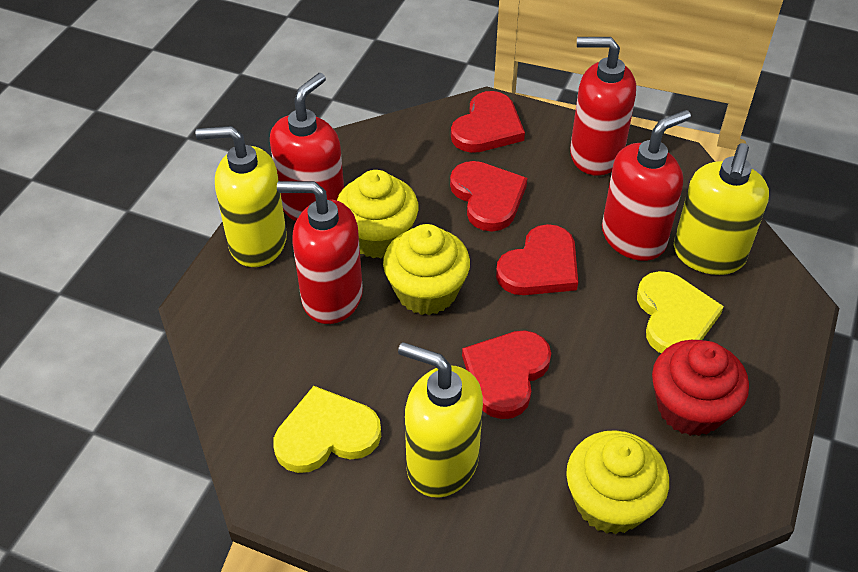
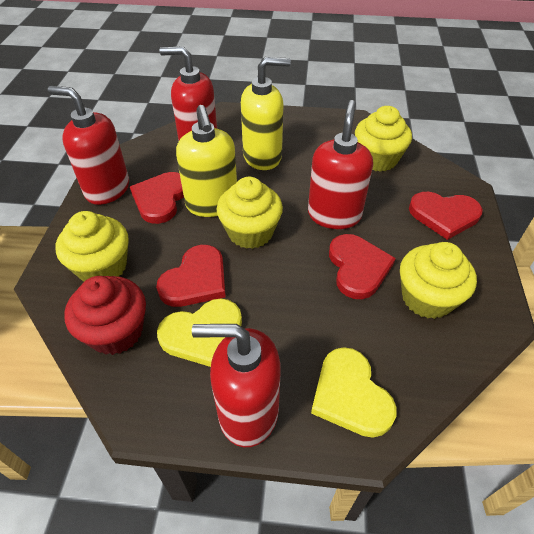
yellow cupcake: [337,170,419,259] [383,224,470,315] [566,430,669,534] = 3 -> [55,211,129,282] [217,177,283,249] [355,106,412,172] [400,242,477,319] = 4
yellow soap dispenser: [195,126,287,267] [398,342,483,498] [674,143,769,275] = 3 -> [176,105,237,217] [241,57,291,170] = 2

